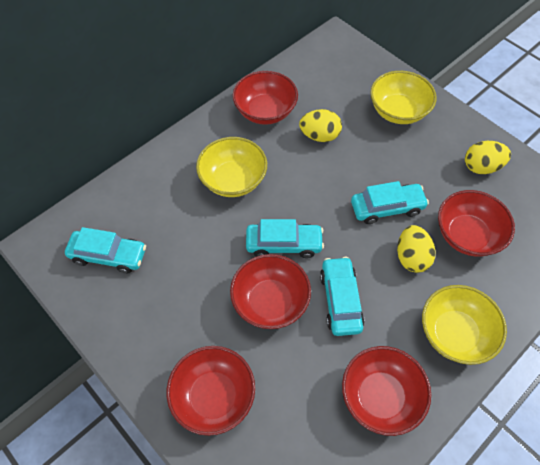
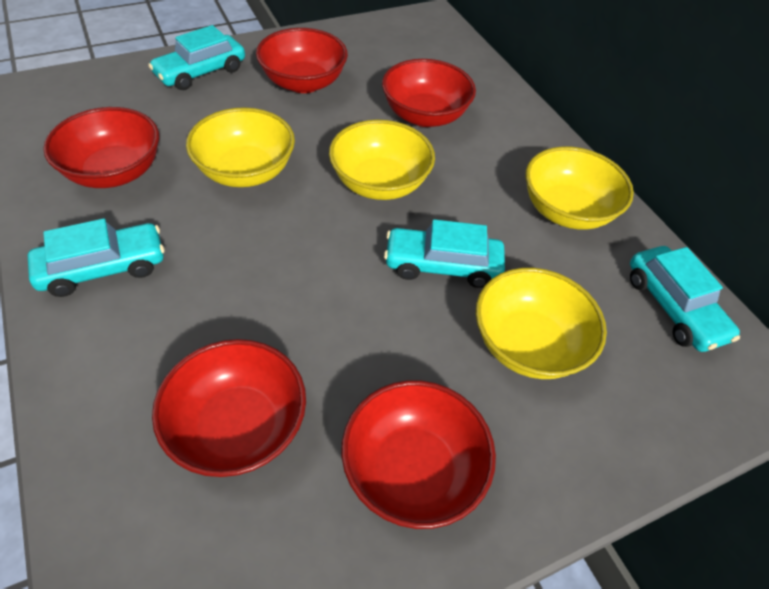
yellow bowl: [196,137,267,197] [370,71,437,124] [422,285,507,365] = 3 -> [186,108,295,187] [329,120,435,200] [476,268,607,379] [526,146,634,230] = 4
yellow egg: [299,109,342,142] [397,225,435,273] [465,141,511,174] = 3 -> none = 0

